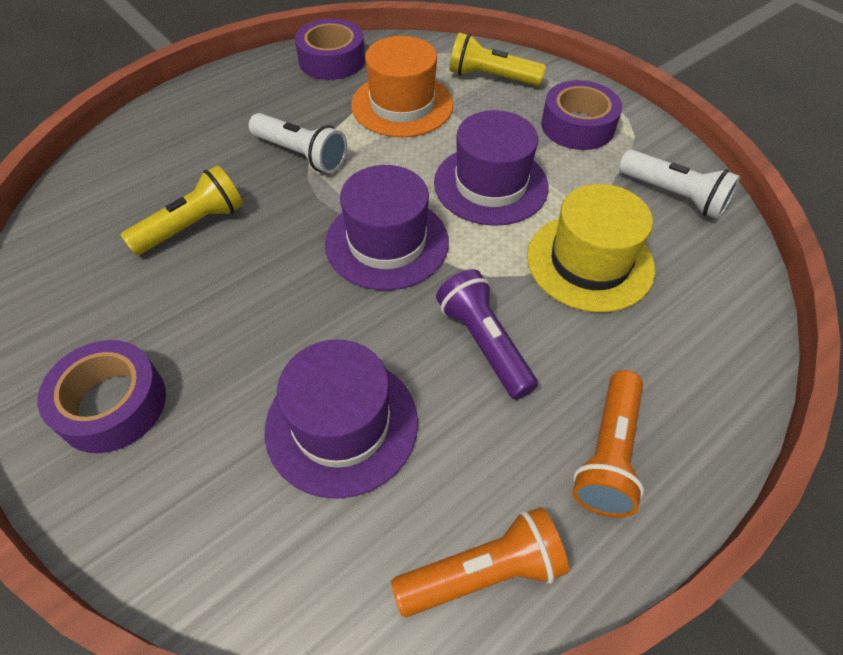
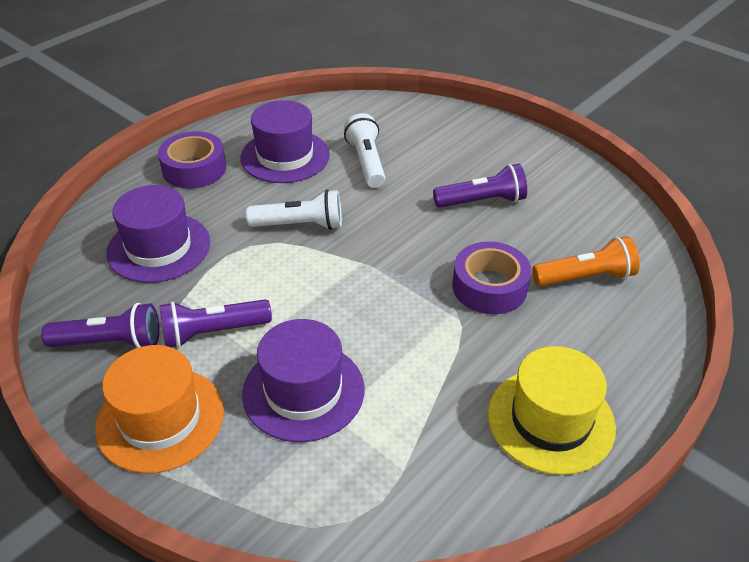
orange flashlight: [391,507,569,617] [573,370,644,518] = 2 -> [532,236,640,287] = 1
purple flashlight: [436,269,538,400] = 1 -> [41,303,159,348] [160,299,272,348] [433,164,527,208] = 3
purple tape: [38,340,166,453] [295,19,365,80] [541,80,622,150] = 3 -> [158,131,226,188] [453,242,531,314] = 2
yellow flashlight: [121,165,243,255] [450,32,546,86] = 2 -> none = 0

